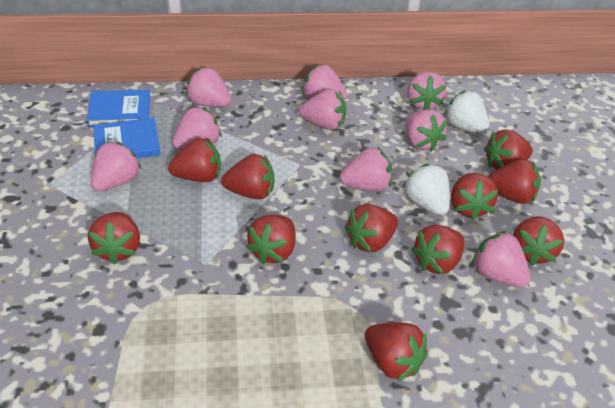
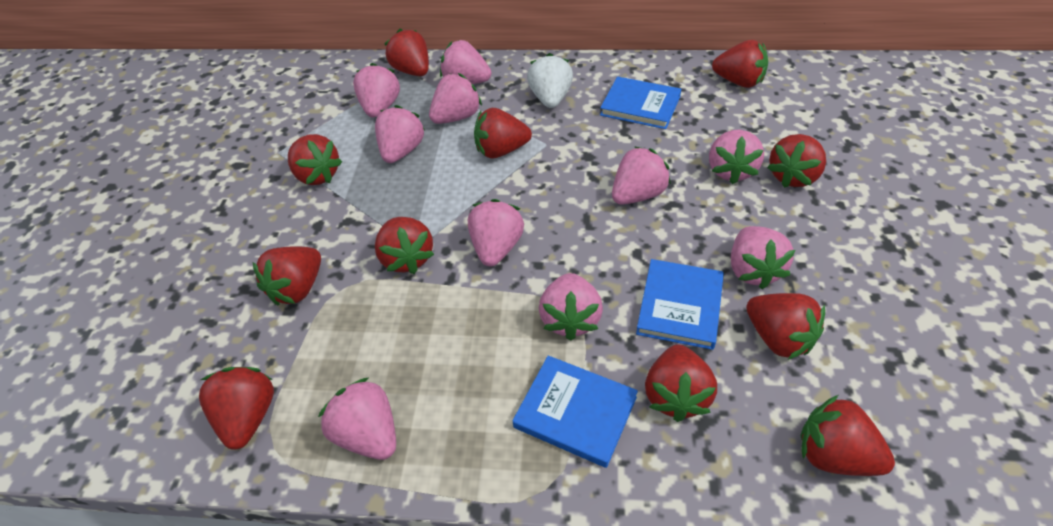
blue book: [86,89,150,127] [93,118,161,158] = 2 -> [513,356,638,468] [600,77,681,129] [636,259,724,350] = 3
pink strawberry: [91,142,142,191] [172,106,222,150] [185,67,231,107] [299,89,346,130] [302,64,347,100] [340,147,392,191] [405,110,448,152] [407,72,447,110] [472,231,531,287] = 9 -> [318,378,396,460] [353,63,400,118] [375,105,425,163] [429,73,482,124] [440,40,491,84] [468,199,524,266] [539,273,603,341] [612,146,671,205] [709,130,764,184] [731,226,795,289] = 10
white strawberry: [402,164,450,215] [443,90,489,134] = 2 -> [527,53,573,108] = 1

